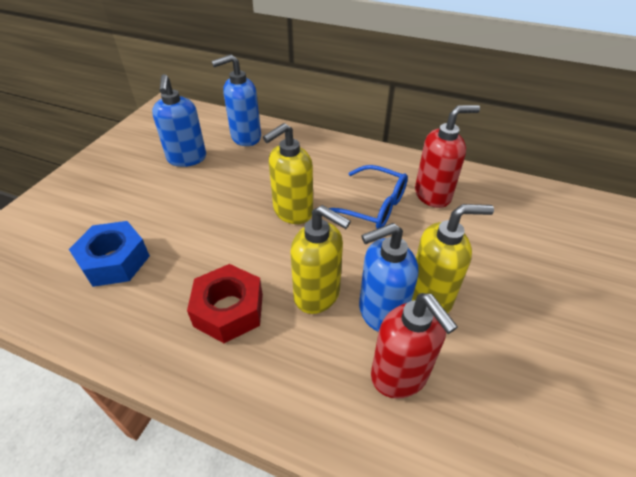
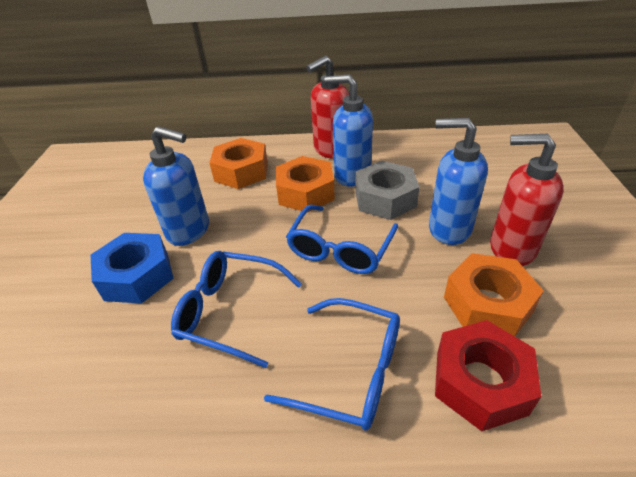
blue glasses: [329,165,408,229] = 1 -> [171,251,302,368] [264,298,400,431] [286,205,398,274] = 3
grey nut: none = 0 -> [355,161,419,220] = 1
orange nut: none = 0 -> [209,138,268,189] [276,156,335,213] [444,253,544,336] = 3
yellow soap dispenser: [263,123,313,224] [290,205,351,314] [412,204,494,313] = 3 -> none = 0

